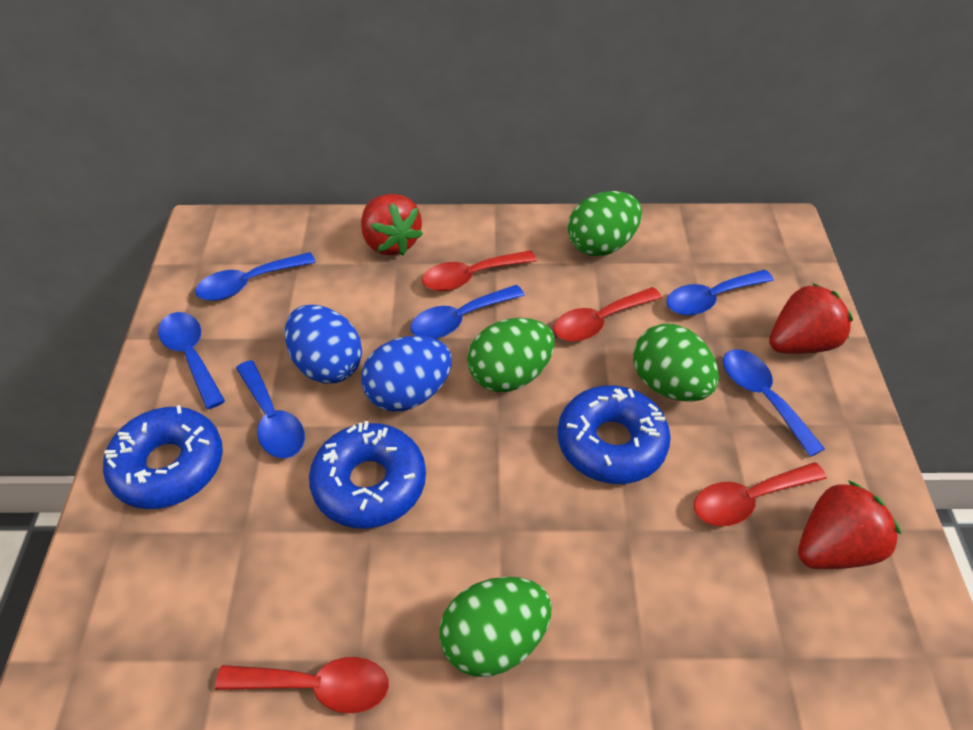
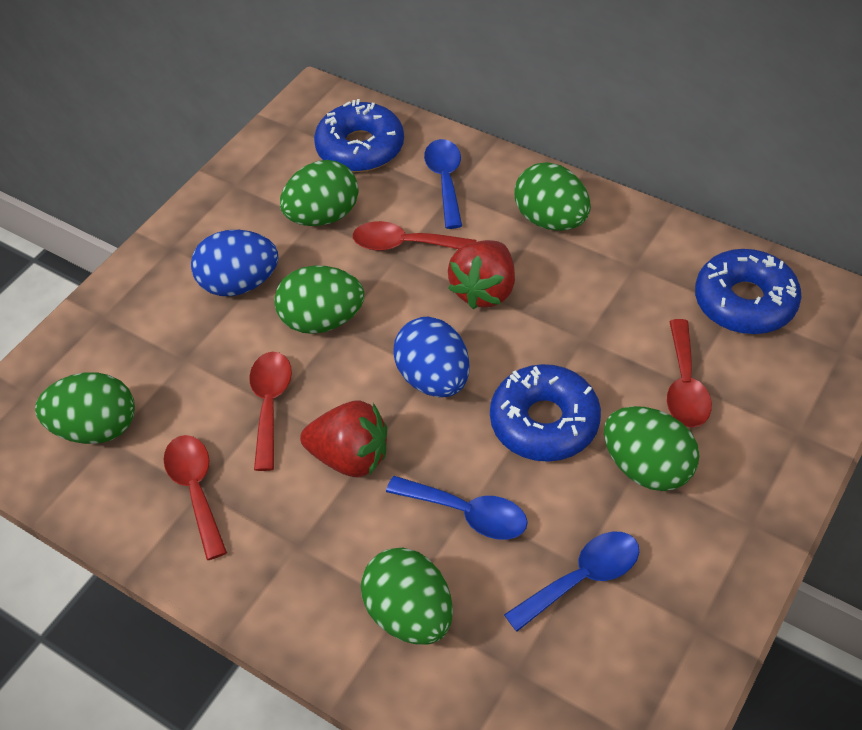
blue spoon: [158,312,225,409] [195,252,316,301] [236,360,305,458] [410,285,525,339] [667,270,774,316] [723,349,825,457] = 6 -> [386,476,528,540] [424,139,462,229] [504,532,639,632] = 3
green egg: [440,577,552,677] [467,318,555,392] [568,191,642,256] [633,324,719,402] = 4 -> [35,372,135,444] [274,265,364,334] [280,160,358,226] [361,548,453,645] [515,162,591,231] [604,406,700,491] = 6
red strawberry: [361,194,423,255] [769,283,853,354] [798,480,901,569] = 3 -> [300,400,387,477] [448,240,515,309] = 2

